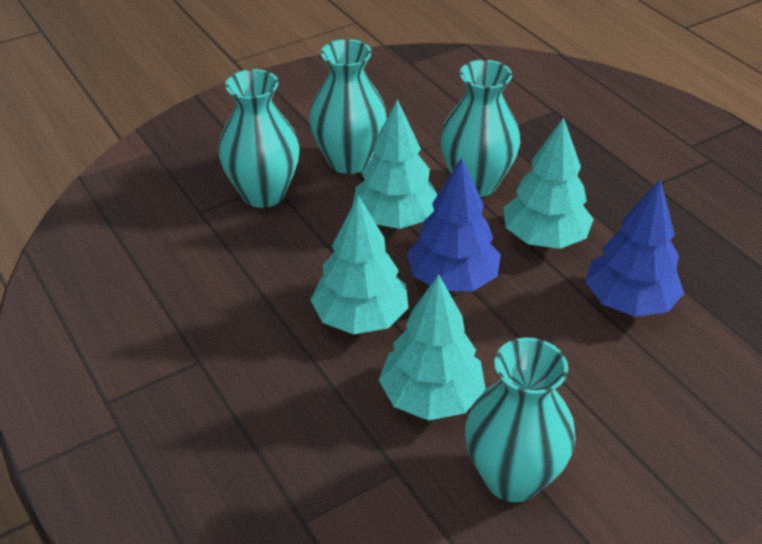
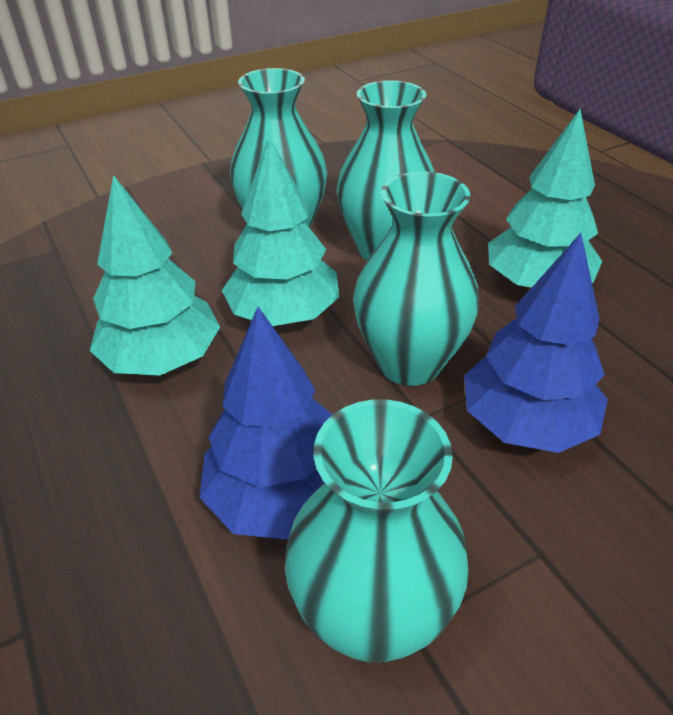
turquoise tree: [310,195,408,334] [352,99,437,229] [379,274,486,421] [504,117,594,249] = 4 -> [90,175,220,375] [222,136,339,326] [488,109,602,290] = 3

